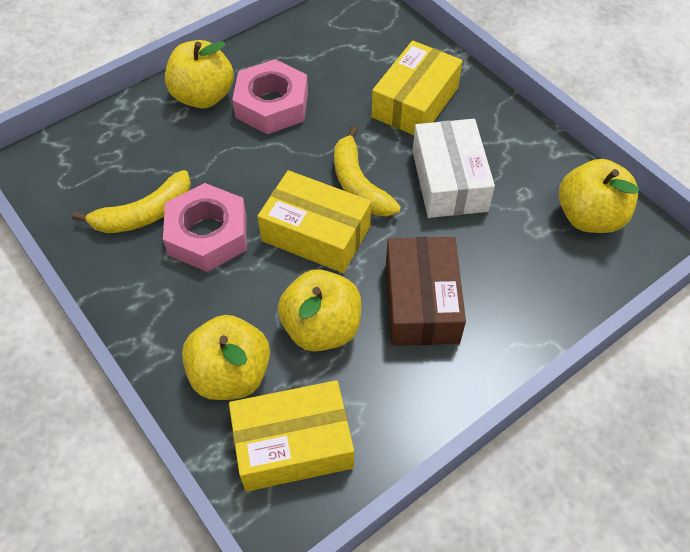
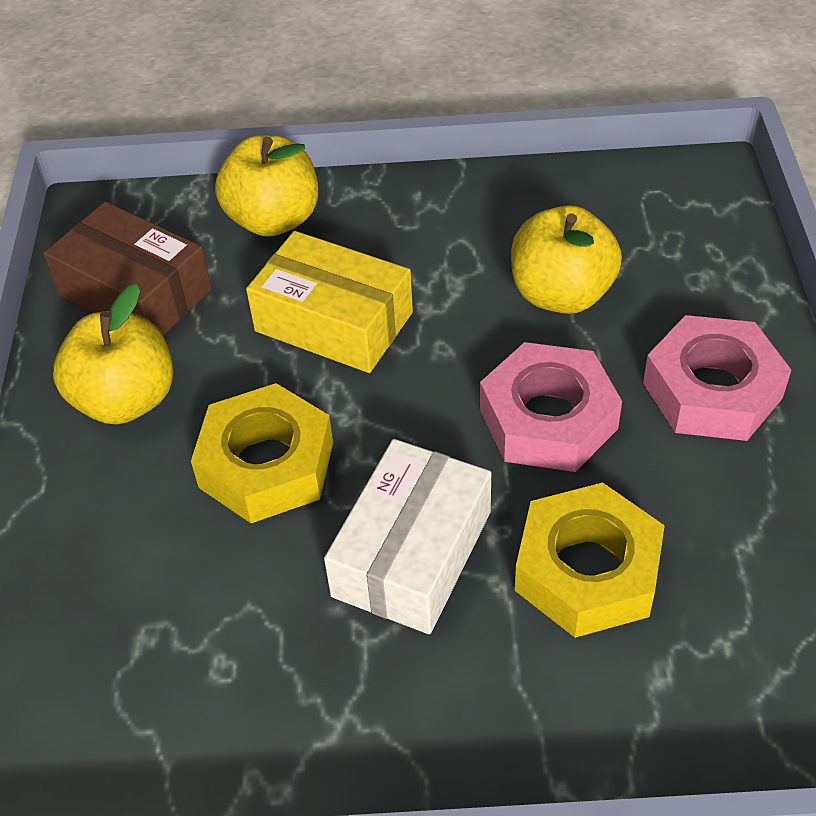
yellow apple: [165,40,234,108] [182,315,270,400] [278,269,361,351] [559,159,639,233] = 4 -> [53,284,173,424] [215,135,318,237] [511,205,622,314] = 3
yellow banana: [72,170,191,233] [334,126,401,216] = 2 -> none = 0
yellow box: [229,380,354,491] [257,170,371,273] [371,41,463,135] = 3 -> [246,231,413,373] = 1
yellow nut: none = 0 -> [191,383,333,523] [515,483,665,638] = 2

